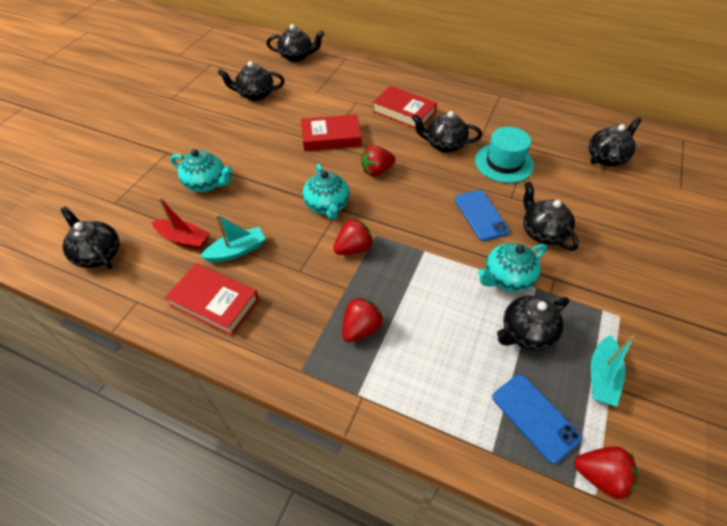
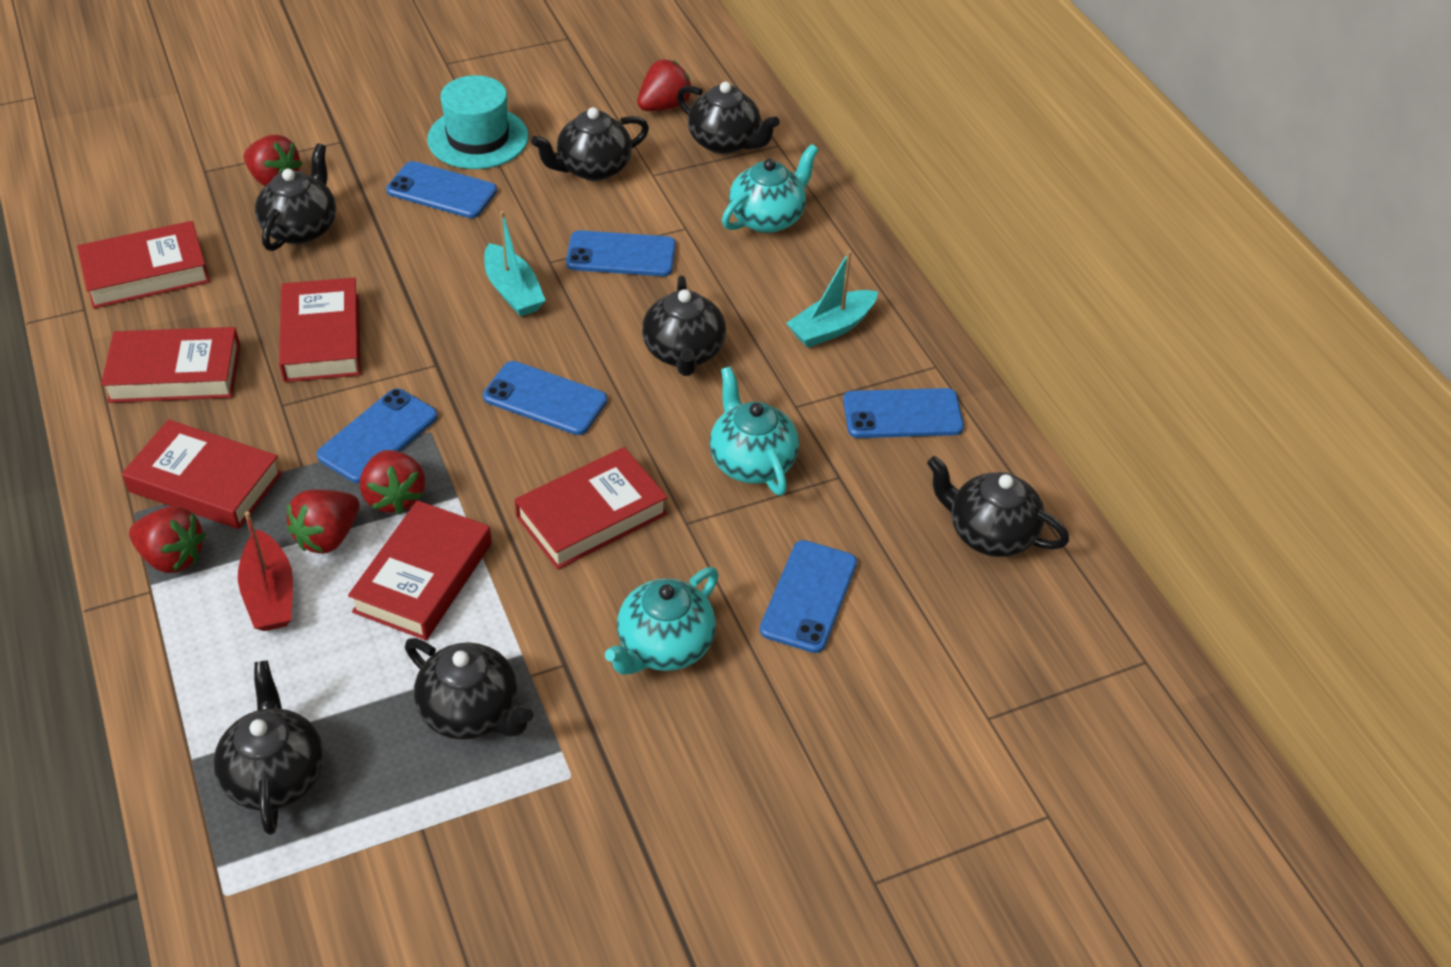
blue phone: [455,190,510,241] [492,374,582,464] = 2 -> [317,389,438,483] [386,161,497,218] [483,361,607,435] [566,230,676,276] [760,540,857,653] [843,388,964,438] = 6
red book: [165,263,259,336] [301,114,362,151] [373,86,437,128] = 3 -> [77,221,210,308] [101,327,240,403] [122,419,282,529] [279,277,361,382] [348,500,492,640] [515,447,668,569] = 6
red strawberry: [333,219,373,255] [342,297,383,342] [361,145,395,177] [574,446,638,499] = 4 -> [129,506,206,573] [243,135,302,186] [287,490,359,554] [360,450,425,514] [637,60,693,111] = 5

